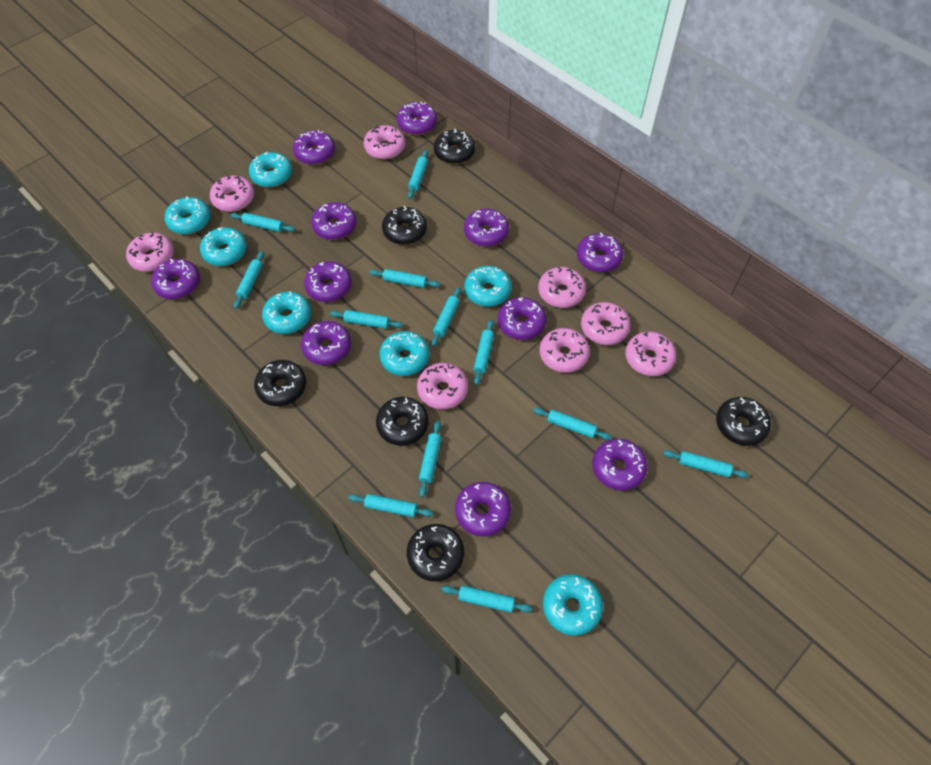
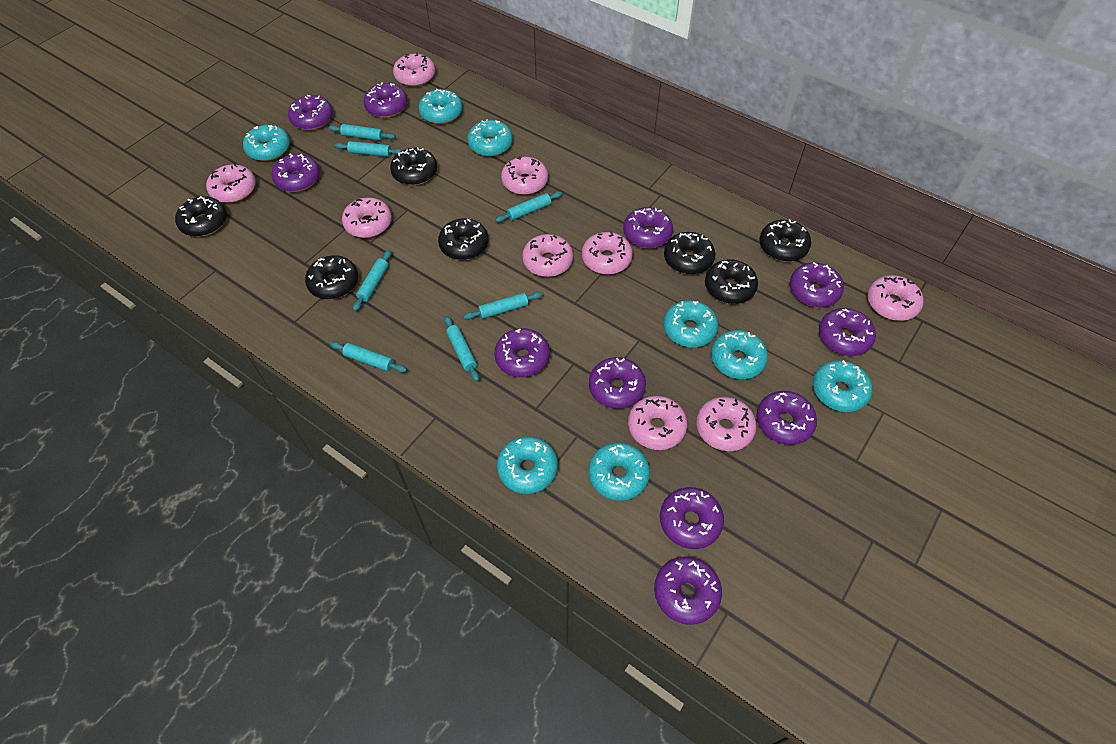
black donut: [254,360,306,406] [376,397,429,446] [382,206,427,245] [407,524,464,581] [434,129,475,164] [716,397,771,446] = 6 -> [175,196,227,237] [305,255,358,299] [390,147,437,185] [438,218,488,260] [664,232,715,275] [705,259,758,304] [759,220,811,262] = 7
pink donut: [126,232,174,272] [210,175,254,212] [364,125,405,159] [417,363,468,410] [538,266,586,308] [539,328,590,373] [581,302,630,345] [625,331,676,376] = 8 -> [206,164,256,203] [342,197,392,238] [393,52,435,86] [501,156,548,195] [522,234,573,277] [582,231,633,275] [628,396,687,450] [696,397,757,451] [867,275,924,321] = 9
turquoise donut: [165,196,211,234] [200,227,247,266] [249,152,292,187] [262,291,311,334] [379,331,429,376] [464,266,512,307] [543,574,603,636] = 7 -> [243,125,290,161] [419,89,463,124] [467,119,513,156] [497,436,558,494] [589,443,650,501] [663,300,718,348] [711,330,768,379] [813,360,872,412] = 8
turquoise rolling pin: [230,213,295,232] [234,251,264,309] [330,310,403,329] [348,494,433,517] [369,269,440,288] [408,150,428,199] [419,421,441,497] [431,287,461,347] [441,585,532,613] [473,320,494,385] [533,408,611,440] [663,450,749,478] = 12 -> [329,124,395,141] [330,342,407,373] [335,141,403,157] [353,250,391,311] [444,316,479,382] [463,292,543,320] [495,191,562,222] = 7

